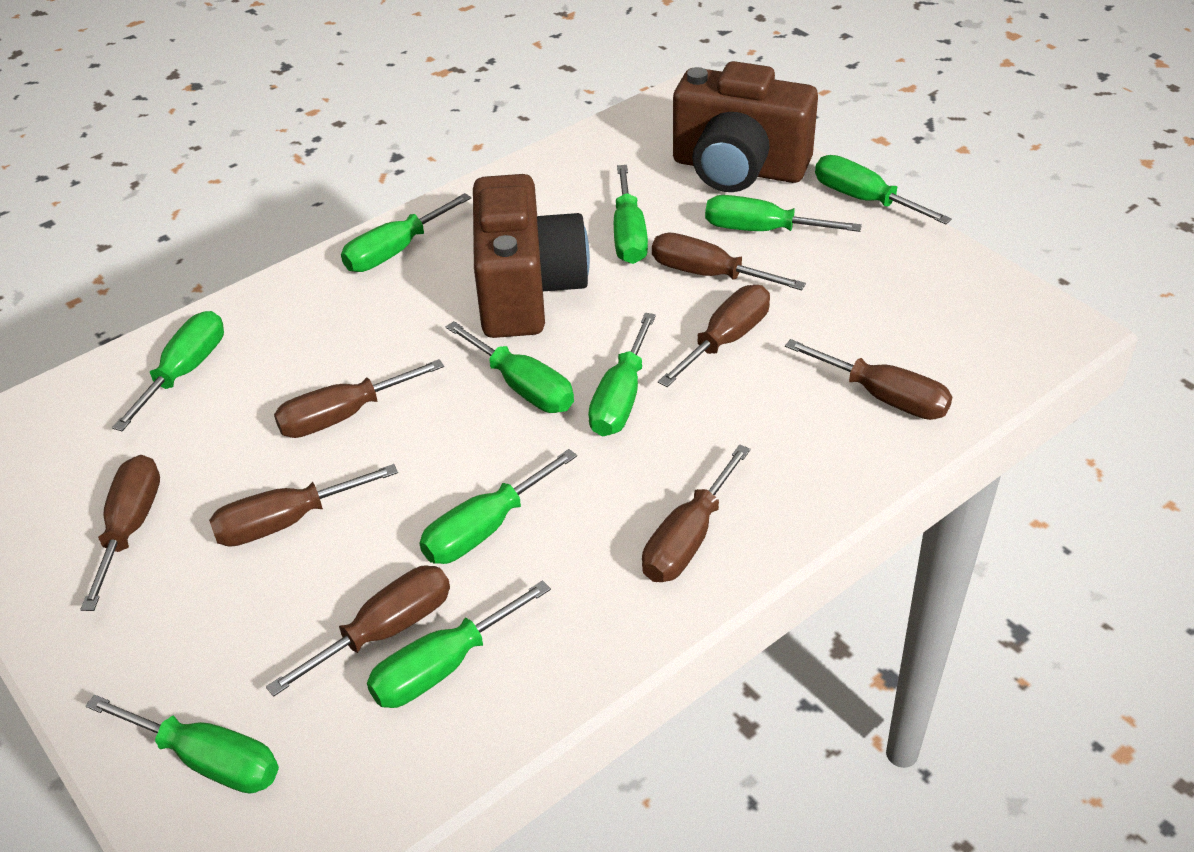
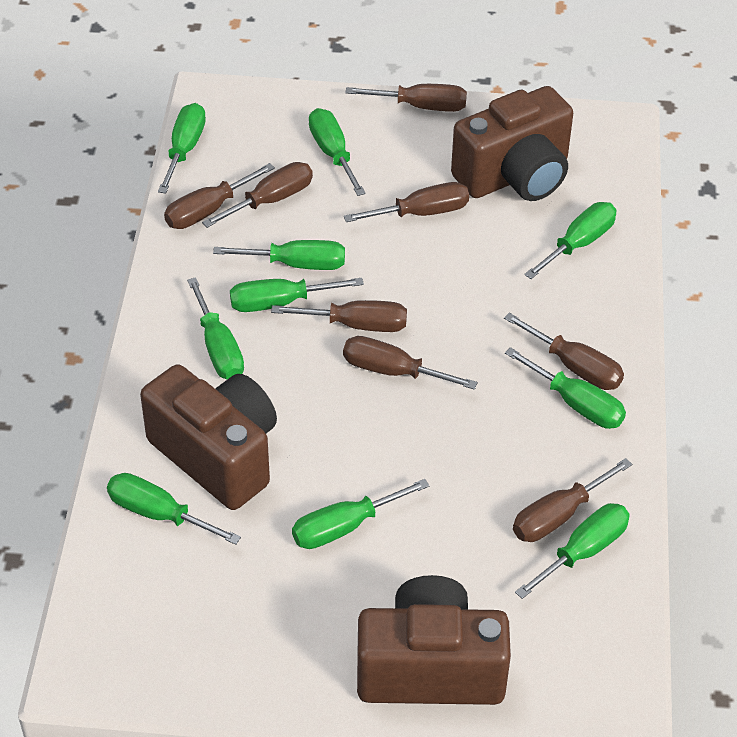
brown camera: [473,174,590,338] [673,61,818,192] = 2 -> [140,364,277,510] [357,575,511,705] [451,86,573,201] = 3

